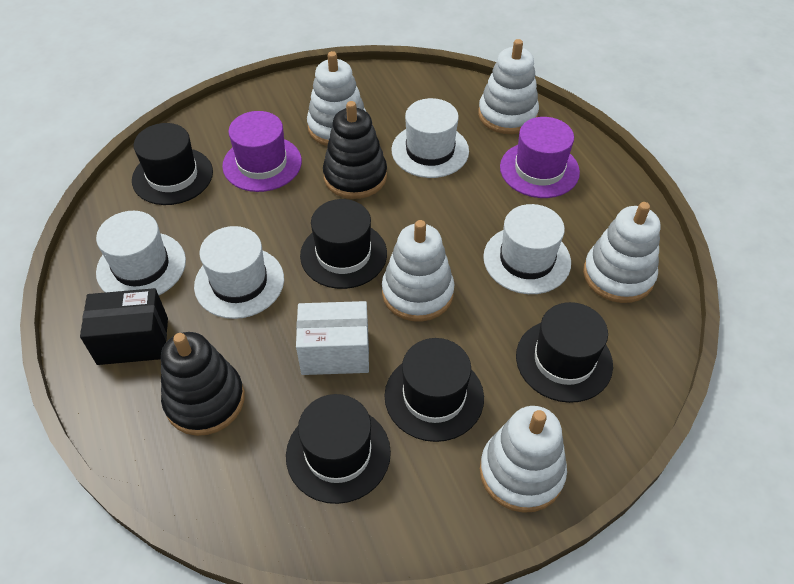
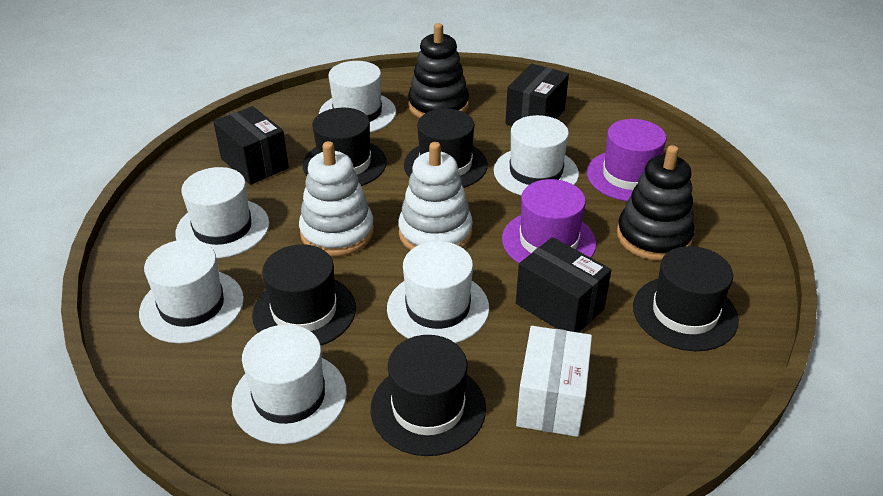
black box: [80,288,168,365] = 1 -> [213,106,289,185] [505,64,569,126] [516,237,611,333] = 3
white hat: [96,211,186,295] [194,226,284,319] [392,98,469,178] [483,204,571,294] = 4 -> [139,239,244,343] [175,167,269,258] [232,324,347,444] [319,61,396,133] [387,241,489,343] [494,115,579,196] = 6
white stacking toy: [307,51,366,146] [382,220,454,322] [478,39,539,134] [480,406,567,513] [583,202,660,303] = 5 -> [299,141,374,256] [398,142,473,250] = 2

